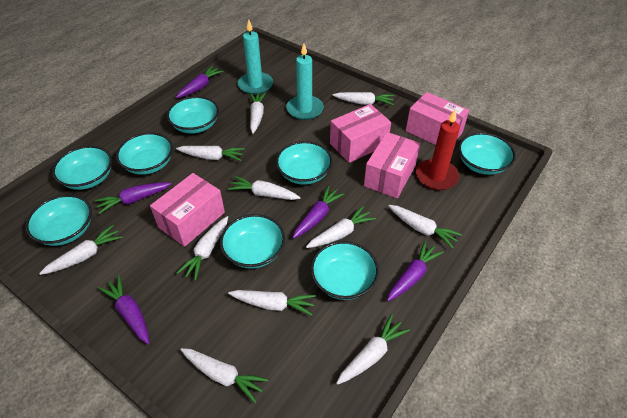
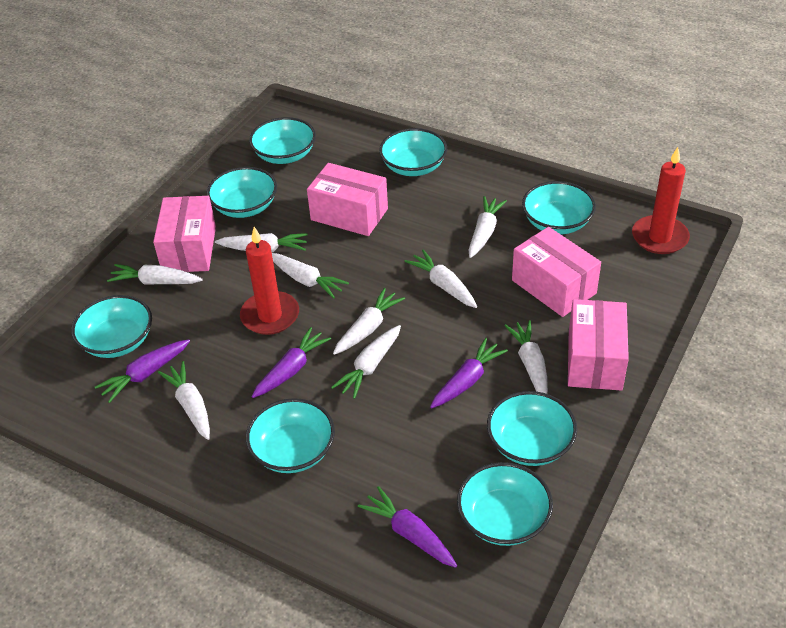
purple carrot: [95,182,171,214] [98,275,149,344] [176,66,223,98] [292,186,345,239] [387,241,443,301] = 5 -> [95,339,190,403] [252,327,331,398] [358,486,457,568] [430,338,508,408] = 4
red candle: [416,110,460,190] = 1 -> [240,227,299,335] [632,147,690,254] = 2
turquoise candle: [238,19,273,95] [286,44,324,120] = 2 -> none = 0
white carrot: [39,225,123,275] [176,146,245,161] [177,216,228,281] [181,348,268,403] [228,176,301,200] [228,290,316,316] [250,92,266,134] [306,206,376,248] [333,92,394,105] [336,314,410,385] [388,205,462,249] = 11 -> [107,264,203,285] [158,361,210,440] [215,233,308,252] [272,253,349,299] [331,325,401,399] [333,288,405,355] [404,250,477,308] [469,196,507,258] [504,320,548,394] = 9

